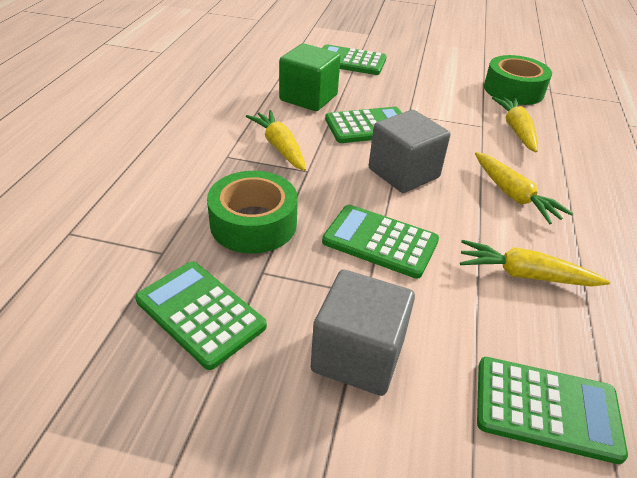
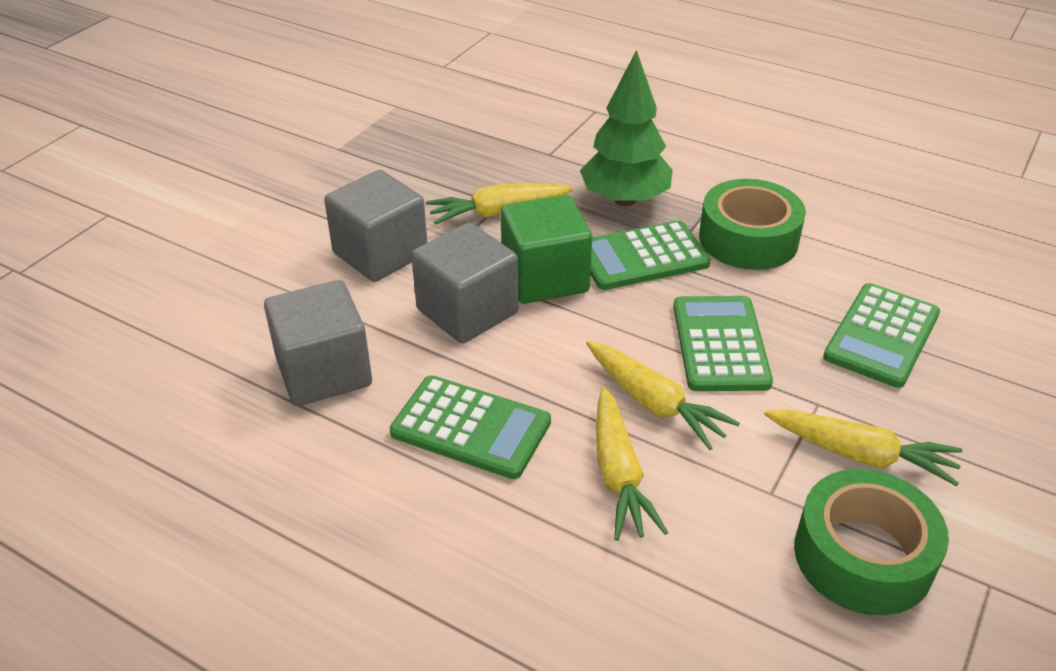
green calculator: [135,262,267,370] [322,44,387,75] [322,205,439,279] [325,107,402,143] [477,357,628,464] = 5 -> [390,375,551,479] [590,221,711,290] [673,296,773,391] [823,283,940,388] = 4
green tree: none = 0 -> [580,50,673,206] = 1
grey cube: [311,270,415,396] [369,110,450,193] = 2 -> [264,280,372,406] [324,170,427,282] [411,222,518,344] = 3

